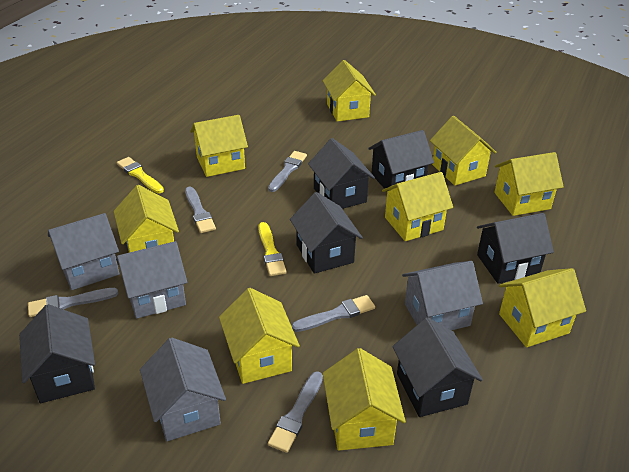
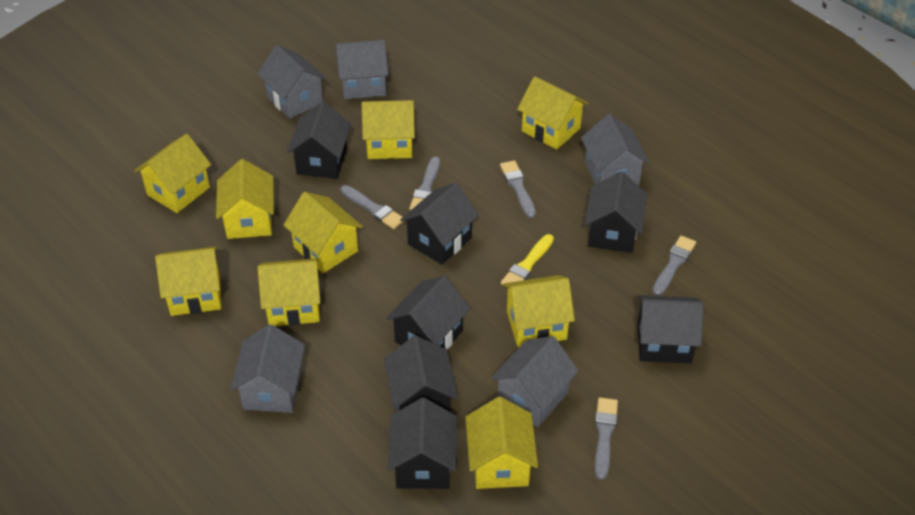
black house: [19,304,95,403] [290,192,363,274] [308,138,375,209] [368,130,434,191] [392,317,483,417] [477,213,554,283] = 6 -> [287,102,351,179] [384,336,458,412] [386,276,470,350] [388,398,457,489] [400,183,479,265] [584,171,647,253] [638,295,704,364] = 7
grey house: [48,213,119,290] [116,241,187,319] [140,337,226,441] [402,261,483,330] = 4 -> [230,324,305,413] [257,45,327,119] [336,40,388,99] [491,336,579,427] [581,114,650,185] = 5
yellow brush: [117,157,164,194] [258,222,287,276] = 2 -> [500,234,554,285] = 1

